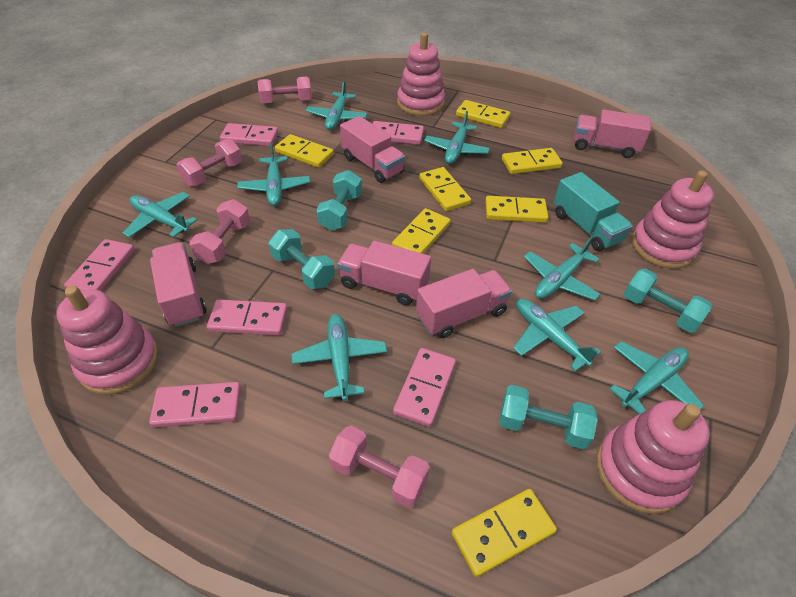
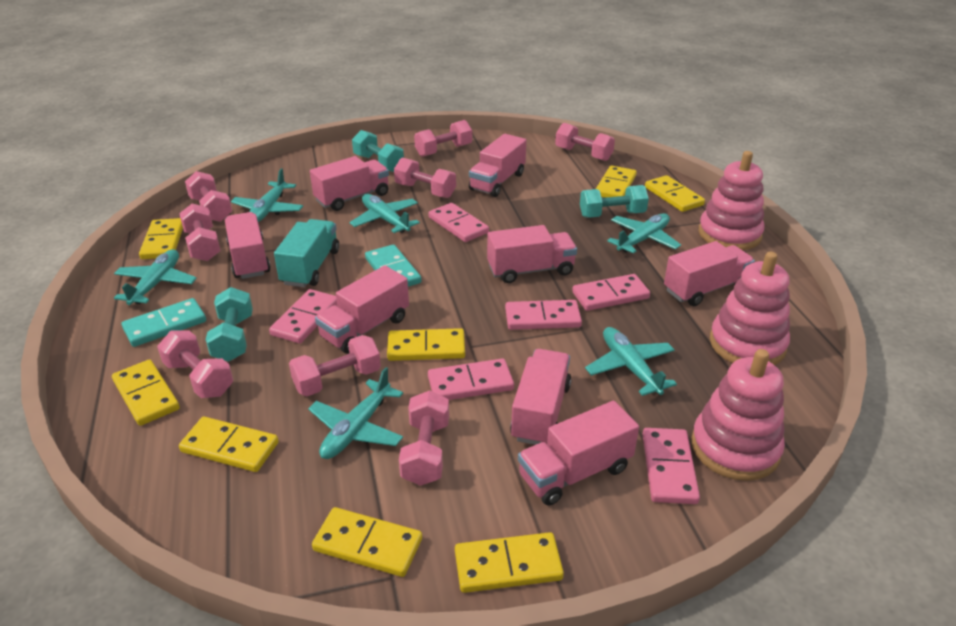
pink dumbbell: [176,138,242,186] [190,199,250,264] [258,77,312,103] [329,426,430,508] = 4 -> [157,331,233,398] [179,203,220,261] [185,171,232,222] [289,335,381,396] [394,158,456,198] [399,390,449,486] [414,120,472,157] [555,123,615,161] = 8
pink stacking toy: [57,286,159,395] [397,32,445,116] [596,400,710,514] [631,170,714,269] = 4 -> [691,349,785,481] [699,151,765,250] [710,252,790,365] = 3
pink truck: [150,242,207,327] [337,240,431,306] [340,116,405,183] [416,269,512,338] [574,109,651,158] = 5 -> [225,212,271,279] [310,156,389,211] [315,266,409,353] [469,134,526,197] [487,225,577,283] [510,349,572,445] [518,401,639,506] [664,241,755,306] = 8
turquoise domino: none = 0 -> [122,298,206,347] [365,245,422,287] = 2
turquoise dumbbell: [269,229,335,289] [316,170,362,231] [499,385,598,449] [624,269,712,333] = 4 -> [206,287,253,362] [352,130,404,172] [580,185,649,218] = 3
turquoise plane: [123,192,197,237] [237,144,310,206] [291,314,387,401] [306,81,368,130] [424,111,490,164] [513,299,601,371] [524,236,600,301] [610,341,704,414] = 8 -> [114,249,197,305] [231,168,303,222] [308,367,403,459] [349,194,420,233] [585,327,677,396] [607,213,681,253] = 6
yellow domino: [275,134,334,168] [392,208,451,254] [419,167,471,211] [452,489,557,577] [456,100,510,128] [485,196,548,223] [502,148,563,174] = 7 -> [112,360,180,426] [139,218,183,259] [179,417,278,472] [312,507,422,577] [387,328,465,361] [455,532,564,593] [596,166,637,198] [645,175,705,212] = 8

